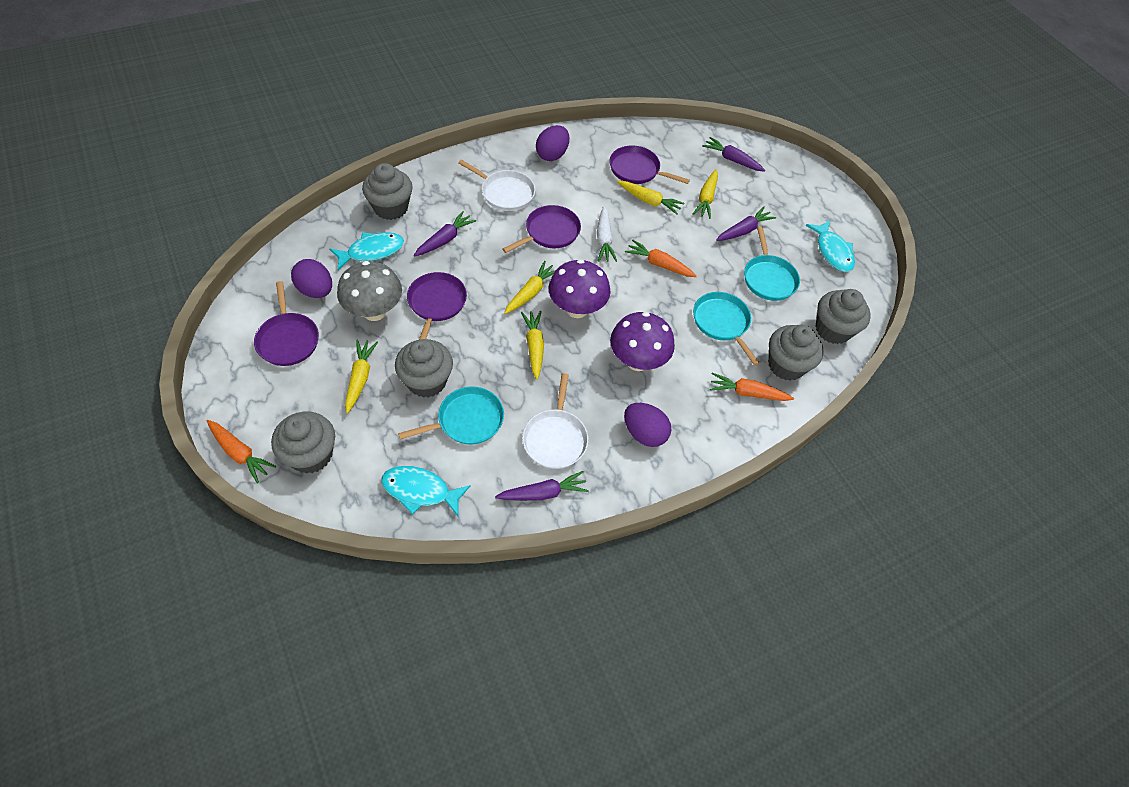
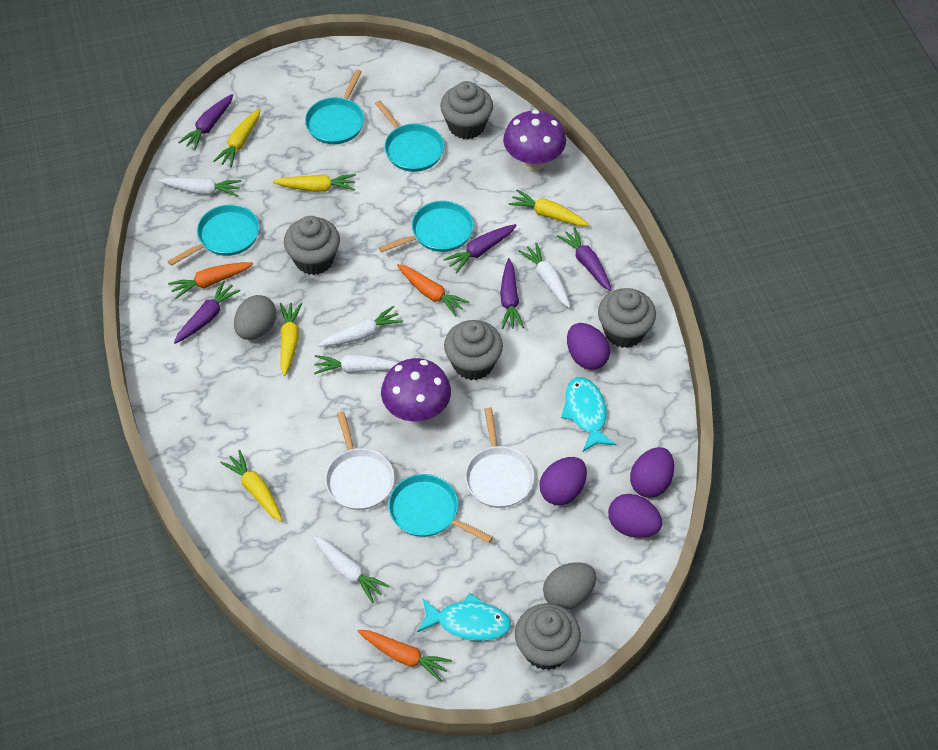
grey egg: none = 0 -> [234,295,276,340] [543,562,596,610] = 2
grey mushroom: [337,261,402,321] = 1 -> none = 0
purple carrot: [414,211,476,256] [495,471,589,501] [702,137,765,172] [716,207,776,241] = 4 -> [174,280,240,344] [178,94,233,150] [443,224,517,273] [500,258,524,329] [557,227,612,291] = 5
purple egg: [291,259,332,298] [536,125,569,161] [624,403,671,447] = 3 -> [539,457,587,505] [567,323,610,370] [608,494,662,538] [630,447,674,498] = 4
purple pan: [254,281,319,366] [407,272,467,340] [502,205,581,253] [610,145,690,184] = 4 -> none = 0
turquoise fish: [329,232,404,270] [381,466,471,517] [805,220,855,272] = 3 -> [417,593,511,641] [561,377,616,452] = 2
turquoise pan: [398,386,504,445] [693,292,760,366] [744,226,800,301] = 3 -> [168,204,259,266] [305,69,364,144] [375,101,444,172] [379,201,474,253] [388,474,493,543] = 5
white carrot: [597,206,617,262] = 1 -> [159,177,242,197] [312,535,390,603] [314,354,399,374] [318,306,403,347] [518,242,570,308] = 5

